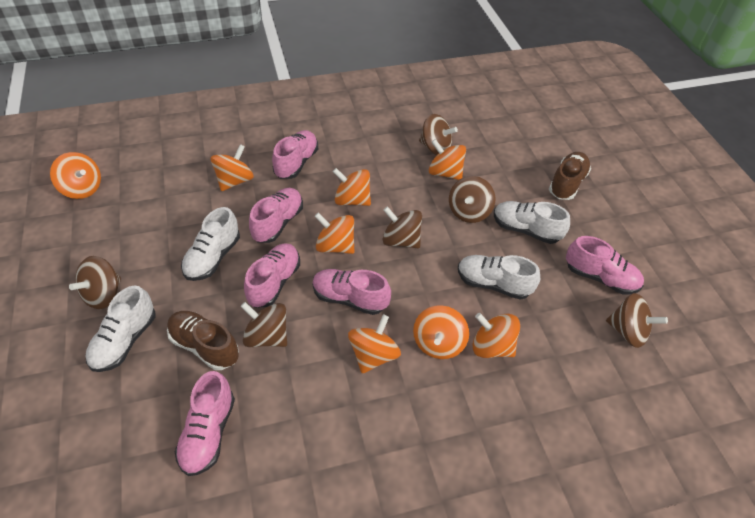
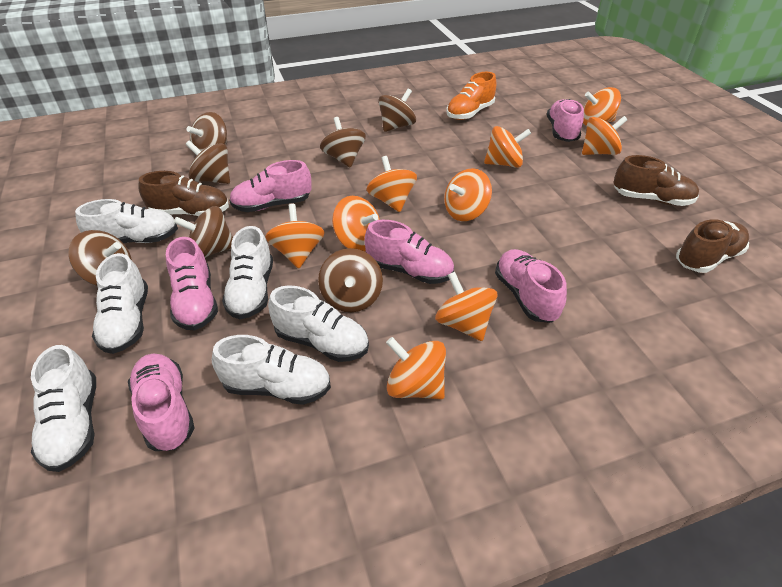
brown shoe: [167,311,239,370] [549,152,591,200] = 2 -> [139,171,229,217] [613,155,699,206] [676,219,749,273] = 3
brown spinning top: [69,256,121,309] [240,302,287,347] [383,206,422,248] [419,114,458,155] [449,176,495,223] [606,293,668,348] = 6 -> [68,230,132,286] [174,206,233,258] [186,140,230,184] [187,112,228,151] [318,248,383,312] [320,117,366,168] [379,88,416,132] = 7
orange shoe: none = 0 -> [446,72,496,120] = 1
orange spinning top: [50,152,101,199] [211,144,254,191] [314,212,355,254] [333,168,371,206] [348,314,401,374] [413,305,469,359] [429,139,466,180] [473,313,520,358] = 8 -> [265,204,325,268] [332,196,380,252] [366,156,417,212] [386,337,446,399] [435,272,497,341] [444,168,492,221] [484,126,531,168] [582,116,627,155] [583,87,621,126] = 9
white shoe: [85,285,156,372] [181,207,240,281] [458,255,540,300] [494,201,570,244] = 4 -> [31,345,96,472] [75,199,178,243] [92,253,148,354] [212,335,331,405] [222,226,273,319] [268,285,369,362] = 6

